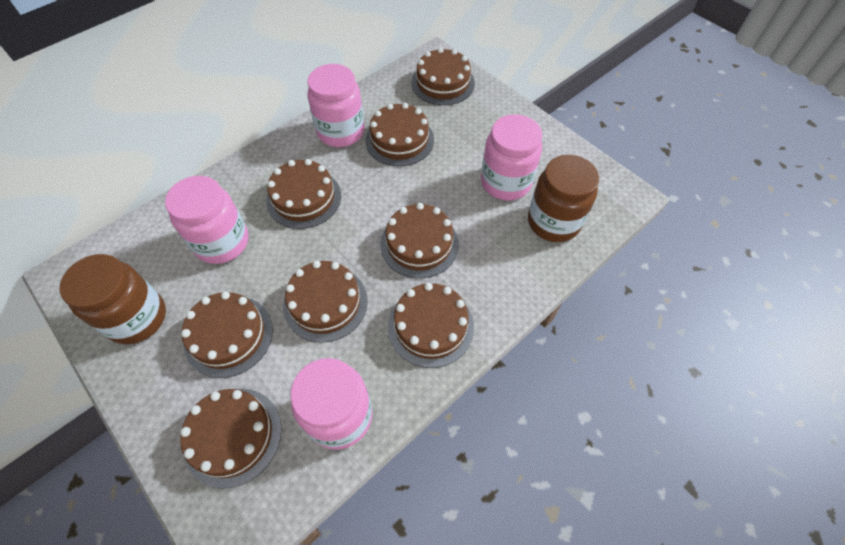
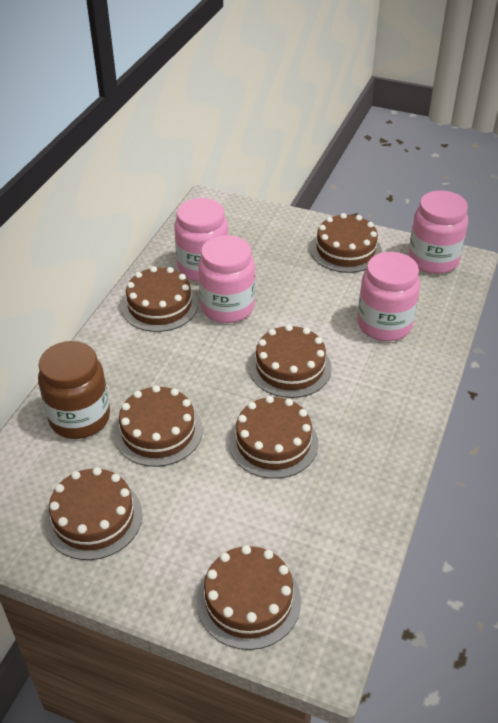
brown cake: [180,389,282,488] [181,291,273,378] [266,159,341,229] [283,261,368,343] [366,103,434,166] [380,203,459,278] [388,283,474,368] [411,47,475,105] = 8 -> [45,467,142,560] [114,385,203,467] [121,266,198,332] [196,545,301,650] [229,396,318,479] [249,324,332,398] [310,213,382,273] = 7
brown jar: [59,254,166,344] [528,155,599,242] = 2 -> [38,341,110,439] = 1

